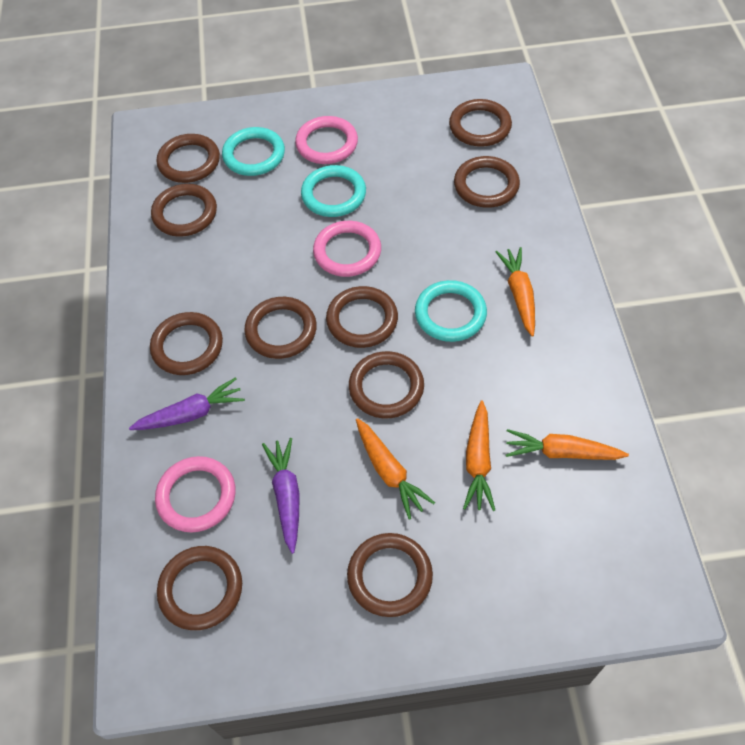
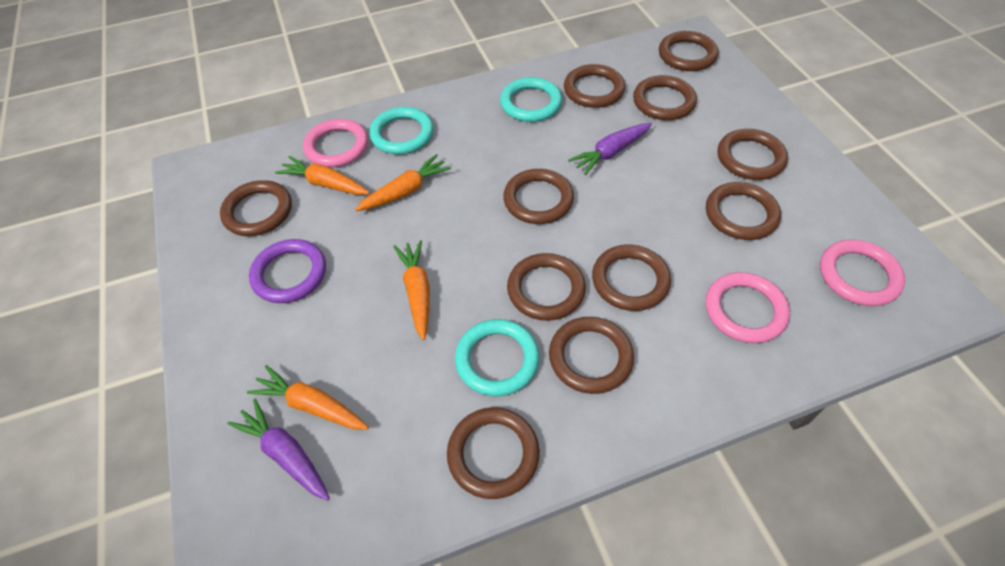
brown ring: [150,312,223,375] [151,184,217,237] [157,134,220,183] [157,546,242,630] [244,297,317,359] [326,286,398,348] [347,533,433,617] [349,351,424,418] [449,99,512,147] [454,156,520,208] = 10 -> [220,180,292,236] [447,407,540,499] [503,169,574,224] [507,253,586,321] [549,317,634,394] [564,64,625,108] [592,244,671,311] [633,75,697,120] [659,31,719,71] [706,182,781,240] [718,129,788,180] = 11
purple ring: none = 0 -> [249,239,326,303] = 1

